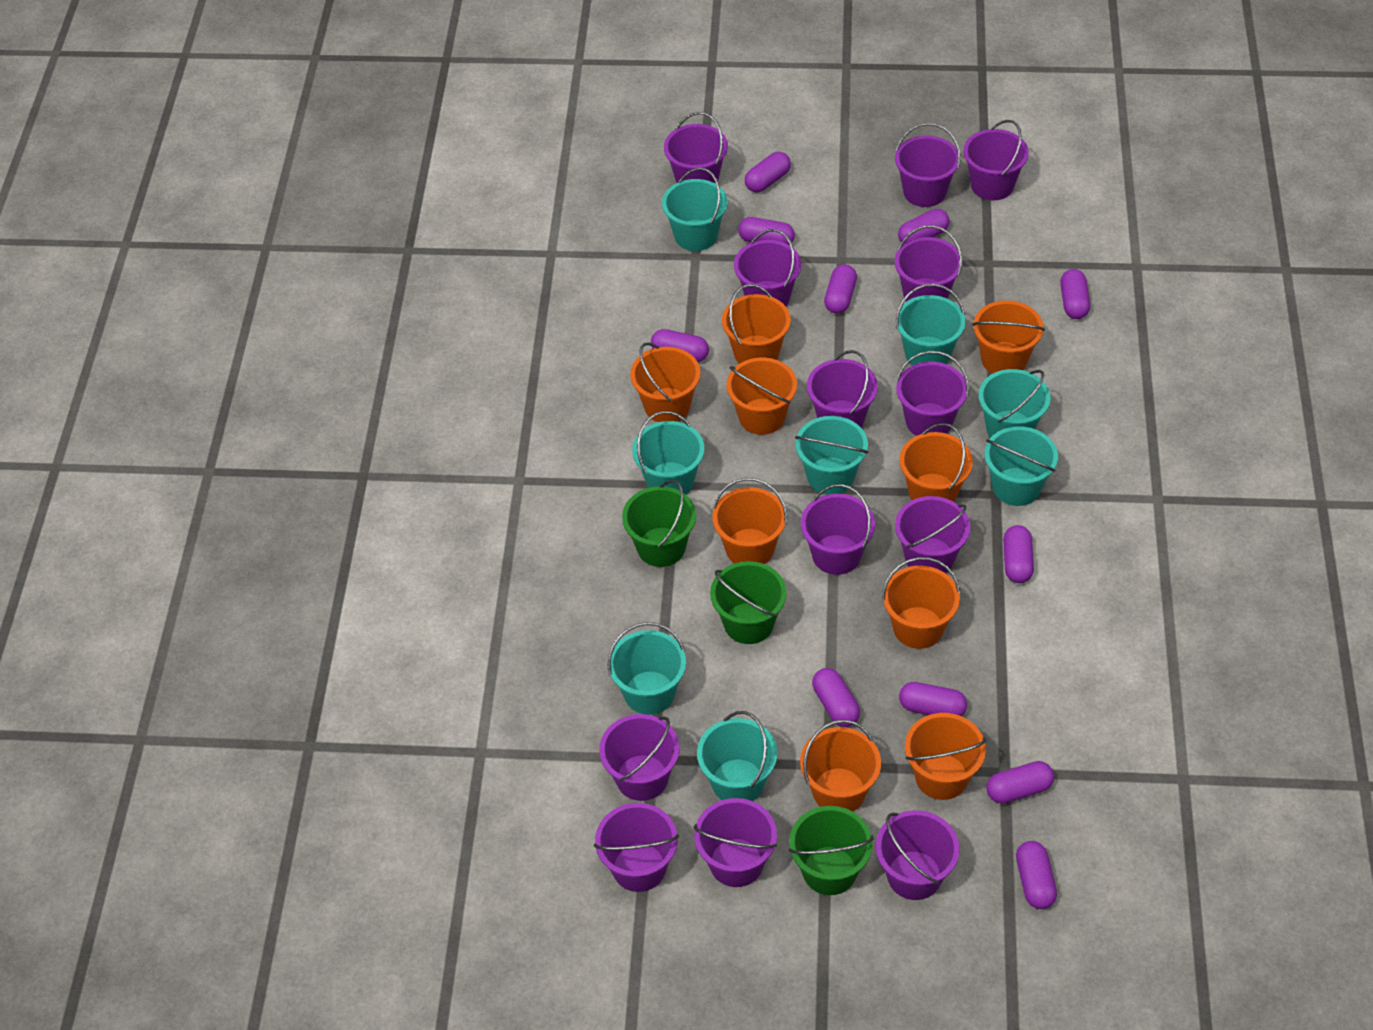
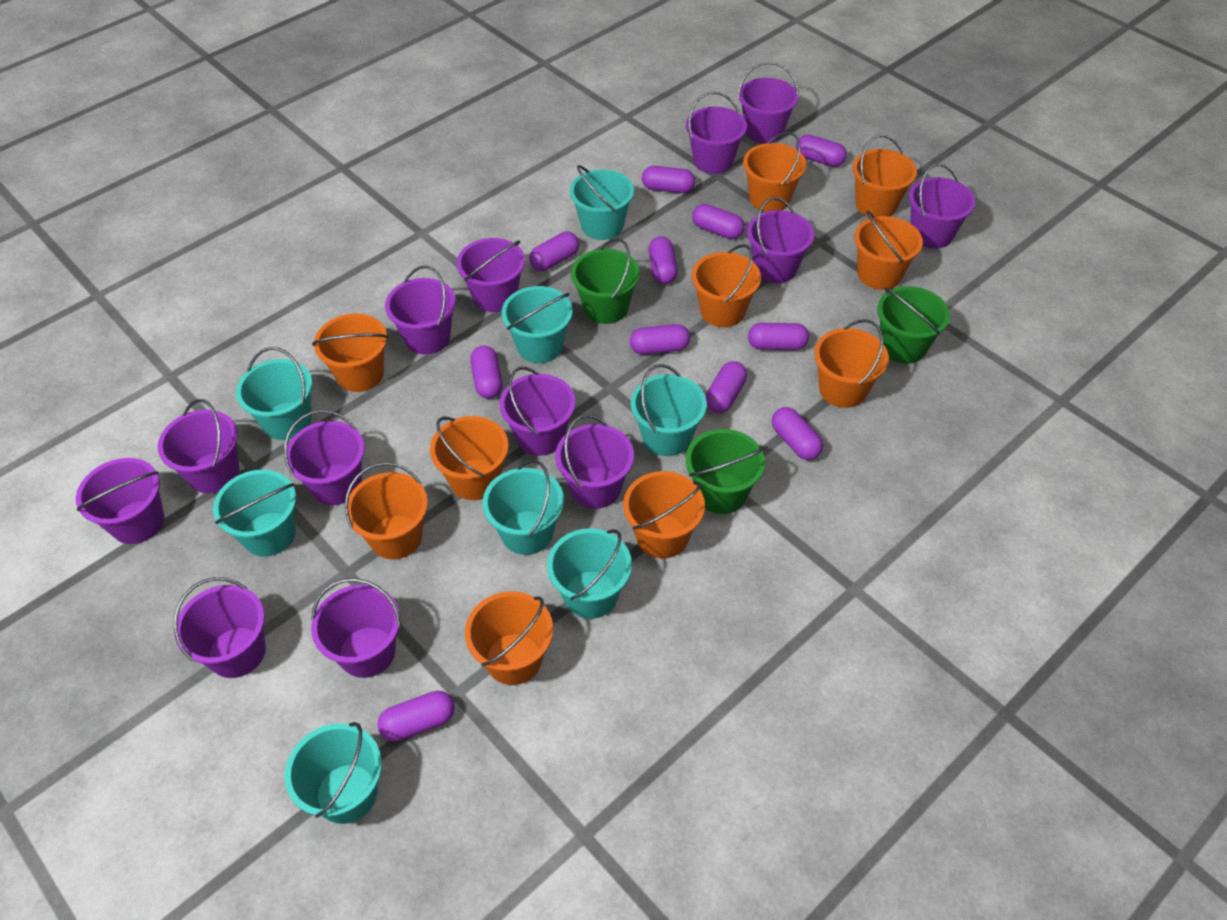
orange bucket: [630,342,701,422] [712,478,787,564] [722,284,791,364] [727,358,797,435] [800,719,881,812] [882,557,961,649] [899,423,973,502] [905,713,987,800] [972,301,1045,374] = 9 -> [312,313,389,392] [345,462,428,559] [430,416,509,500] [465,591,553,685] [623,471,705,559] [692,244,761,327] [743,132,807,212] [814,319,889,408] [853,135,917,217] [854,211,923,290] = 10

